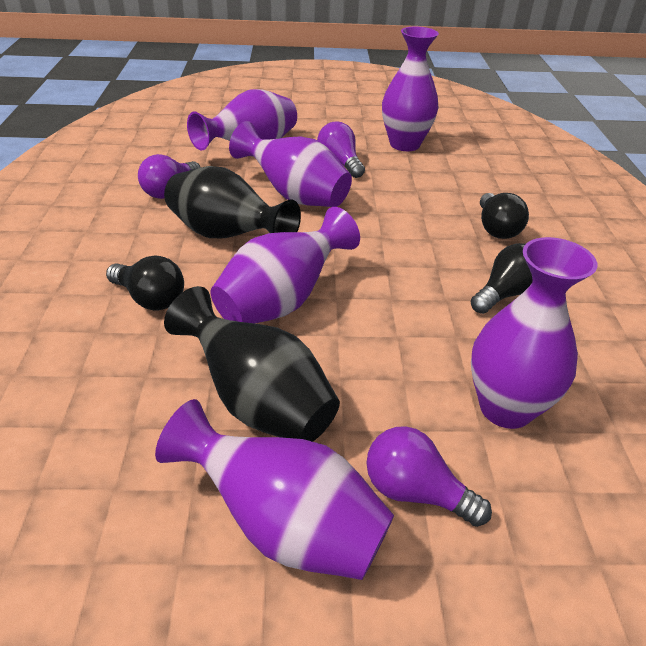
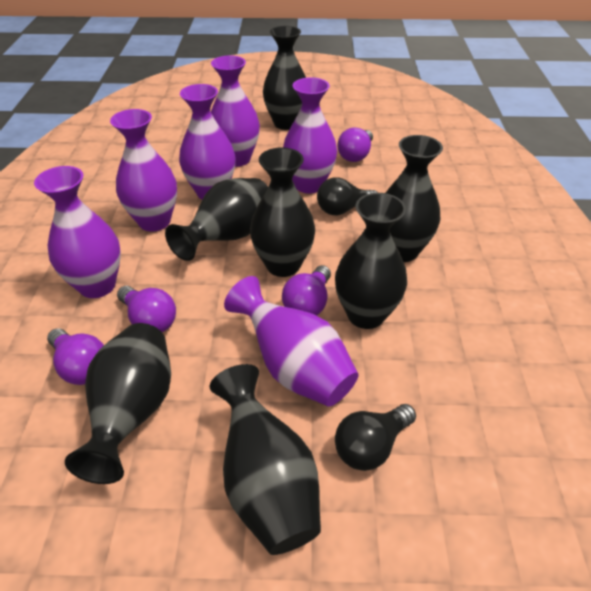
black light bulb: [106,255,184,310] [471,243,532,314] [480,193,529,239] = 3 -> [317,177,378,215] [335,404,416,471] = 2
black vase: [164,166,301,238] [164,286,340,442] = 2 -> [65,323,171,484] [165,178,268,261] [209,364,321,555] [250,148,315,277] [263,26,306,130] [335,193,407,329] [386,135,443,262] = 7
purple light bulb: [138,154,201,199] [317,122,365,178] [367,426,492,527] = 3 -> [47,329,104,385] [117,286,176,332] [282,265,331,316] [337,128,373,162] = 4

